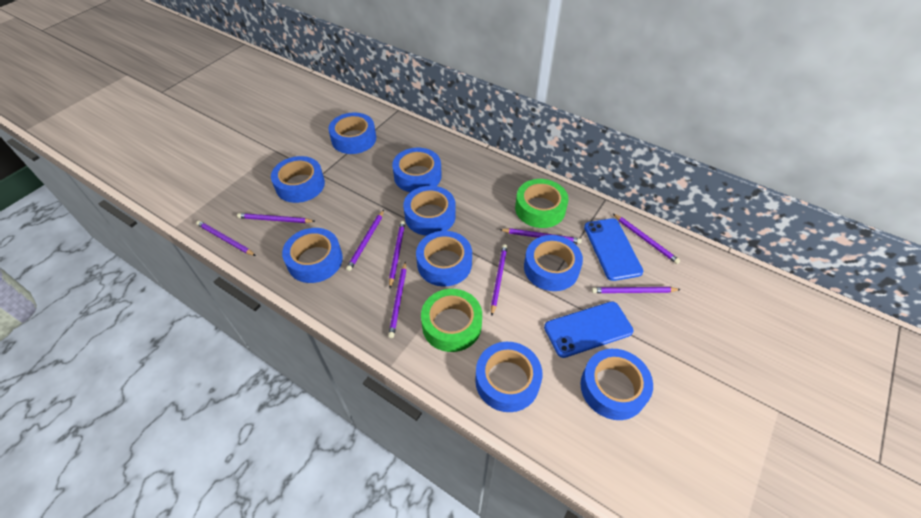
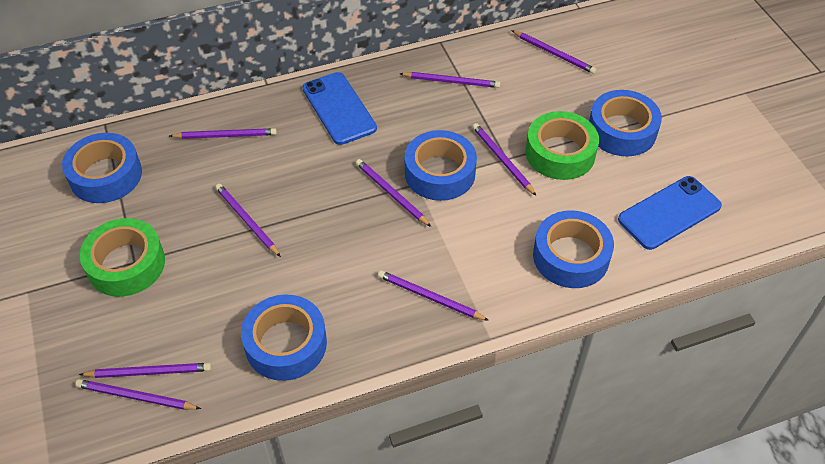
blue tape: [271,156,325,203] [282,228,343,283] [328,113,376,154] [392,148,442,192] [403,186,456,236] [416,231,472,287] [475,342,543,412] [524,235,583,291] [580,349,653,420] = 9 -> [62,133,142,203] [241,295,327,381] [405,130,477,201] [533,210,614,288] [589,90,662,156] = 5

